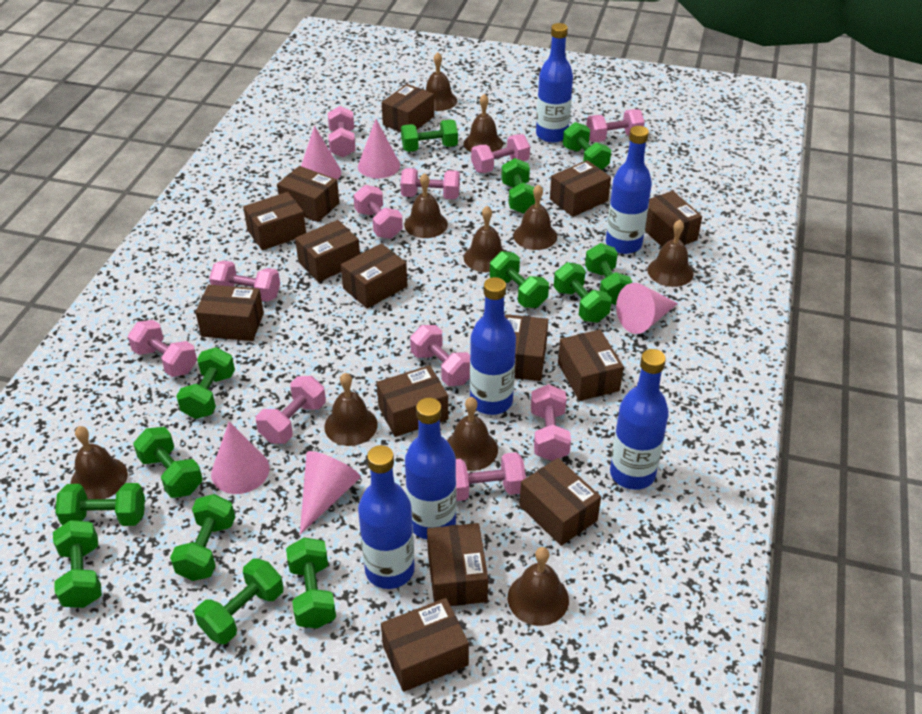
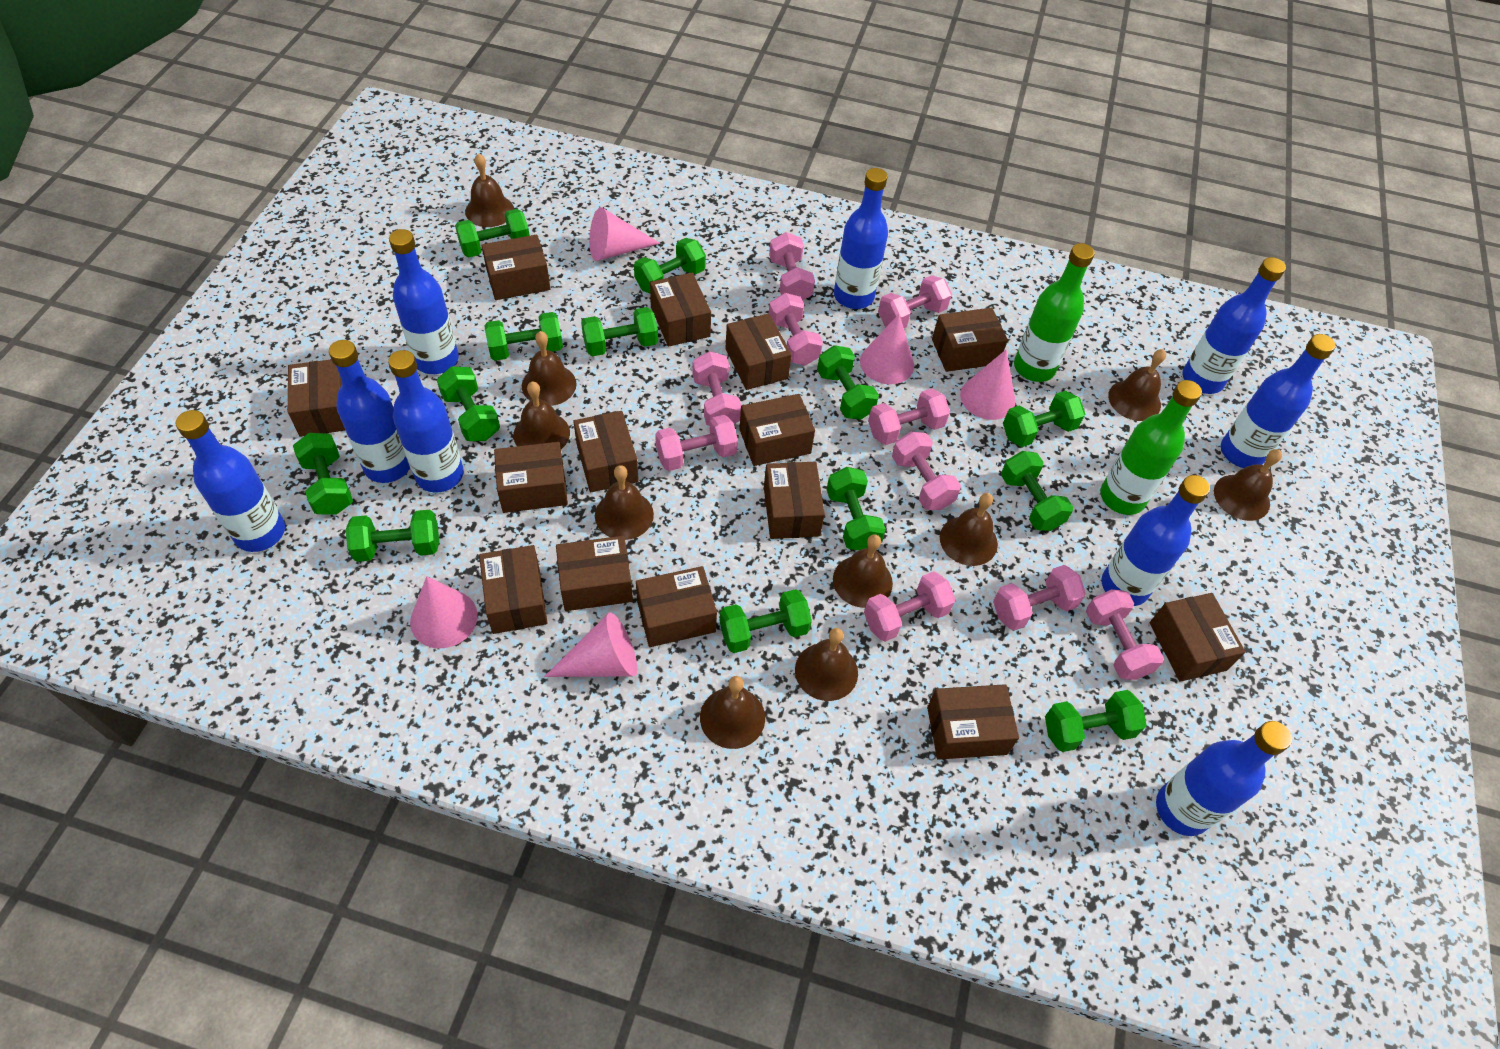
blue bottle: [358,445,415,589] [405,398,456,539] [470,277,516,415] [536,23,573,143] [606,126,652,254] [610,349,669,490] = 6 -> [176,410,285,552] [329,340,410,483] [388,350,464,493] [389,229,459,374] [834,168,888,309] [1102,475,1210,606] [1156,721,1292,836] [1182,257,1286,394] [1221,334,1336,468] = 9
green bottle: none = 0 -> [1014,243,1095,382] [1100,380,1202,515] = 2
pink dumbbell: [128,320,197,377] [209,260,280,302] [256,376,326,444] [328,106,356,158] [353,185,403,239] [400,168,460,199] [410,325,470,386] [456,452,526,501] [471,134,530,173] [531,384,571,461] [586,109,645,142] = 11 -> [655,415,738,471] [692,351,741,426] [769,232,815,300] [769,293,823,366] [864,571,956,642] [868,388,950,445] [878,275,952,328] [892,432,961,510] [993,565,1086,631] [1086,589,1164,680] = 10

